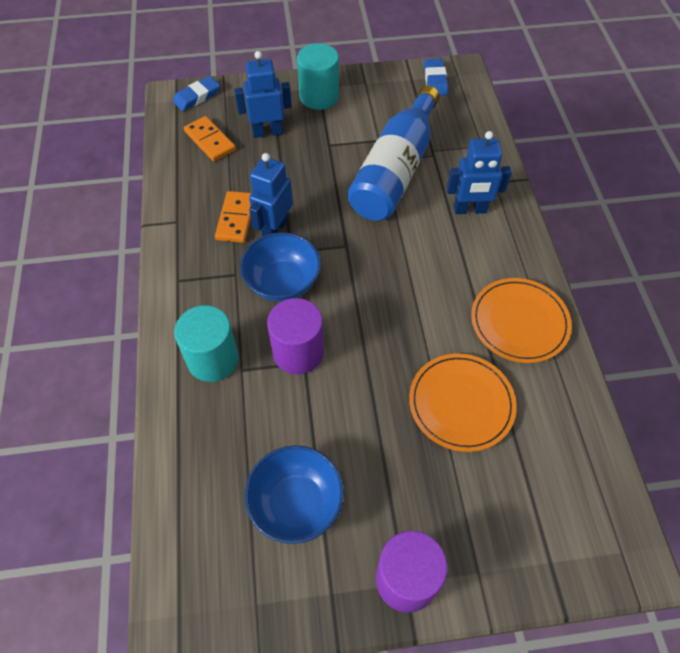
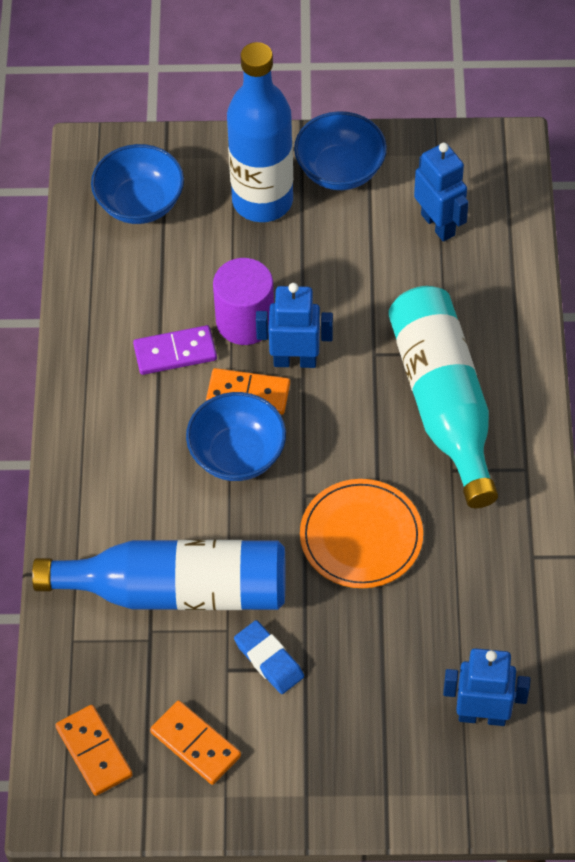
blue bottle: [347,85,440,221] = 1 -> [32,540,286,610] [227,42,293,222] = 2
blue bowl: [240,232,321,302] [245,445,344,544] = 2 -> [91,144,184,224] [186,392,286,481] [294,111,387,190] = 3
blue eraser: [173,76,220,111] [424,59,448,96] = 2 -> [234,620,304,694] = 1
orange domino: [184,116,236,161] [215,191,251,243] = 2 -> [55,705,133,796] [150,701,241,785] [206,368,290,415] = 3
orange plate: [409,353,517,452] [471,278,572,363] = 2 -> [300,479,423,588] = 1
purple cylinder: [267,298,324,374] [376,531,447,613] = 2 -> [213,258,274,345] = 1
purple domino: none = 0 -> [133,325,217,375] = 1
turquoise bottle: none = 0 -> [388,286,498,508] = 1
turquoise cylinder: [174,305,239,382] [297,43,339,110] = 2 -> none = 0

